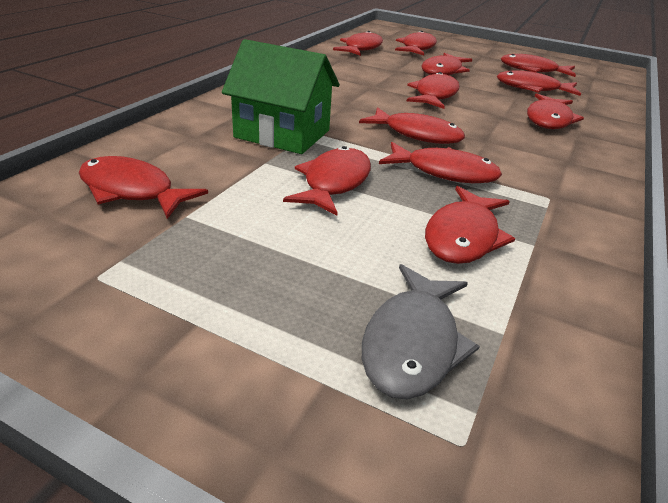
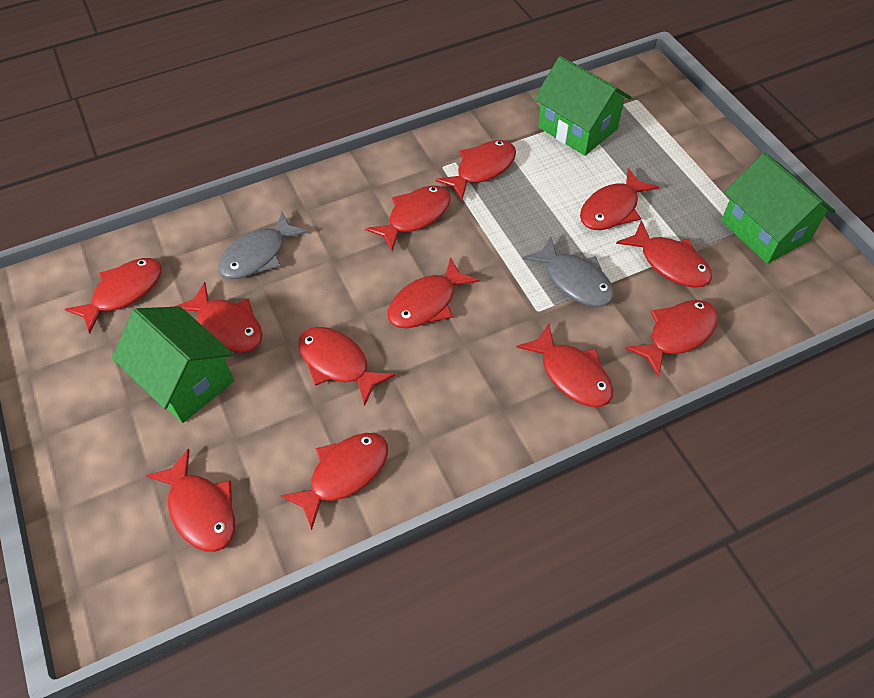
green house: [222,39,340,154] = 1 -> [112,306,234,423] [534,56,632,156] [721,152,836,264] = 3
grey fish: [362,264,480,399] = 1 -> [218,212,309,279] [522,236,614,307] = 2

